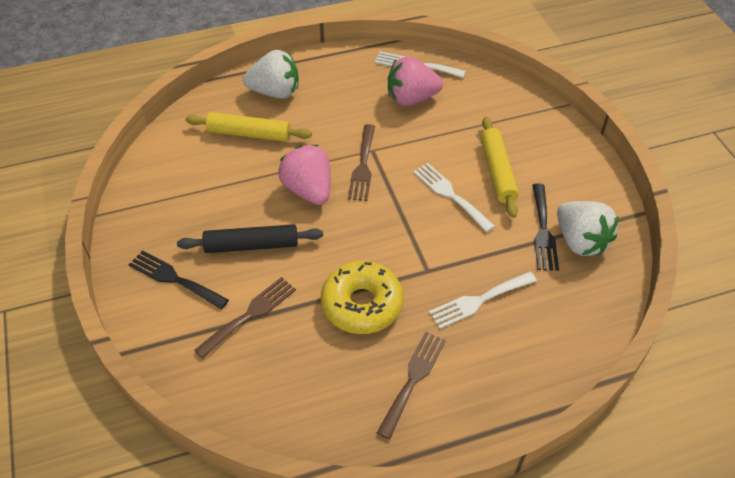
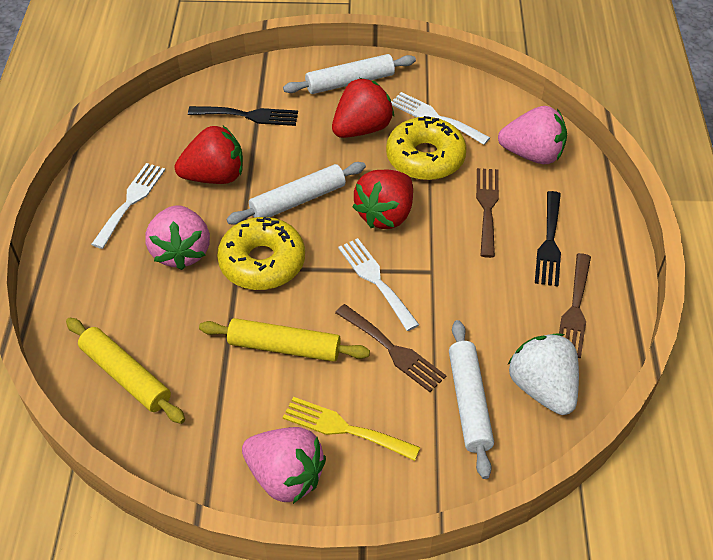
black rolling pin: [177,224,323,253] = 1 -> none = 0
pink strawberry: [278,145,331,205] [388,56,443,106] = 2 -> [145,205,210,270] [242,427,326,504] [498,106,567,164] = 3
red strawberry: none = 0 -> [175,126,243,184] [332,78,394,138] [353,170,413,229] = 3
white rolling pin: none = 0 -> [226,162,366,225] [283,54,416,94] [449,320,494,479] = 3
white strawberry: [243,50,299,99] [557,201,619,256] = 2 -> [508,333,579,415] = 1
yellow donut: [321,261,403,334] = 1 -> [217,217,305,290] [386,116,467,180] = 2
yellow fork: none = 0 -> [282,397,420,461] = 1

